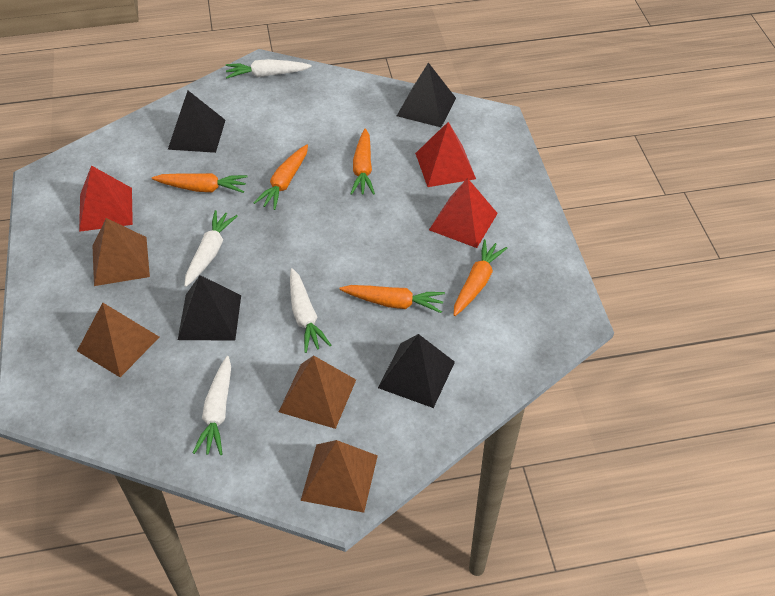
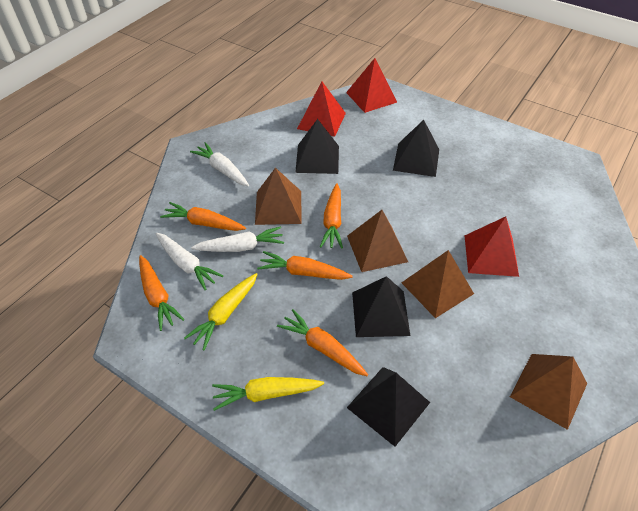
white carrot: [184,210,238,287] [193,356,231,455] [226,59,312,79] [290,268,331,353] = 4 -> [156,233,223,290] [190,142,249,186] [191,226,284,252] = 3
yellow carrot: none = 0 -> [184,273,258,350] [212,377,324,411] = 2

